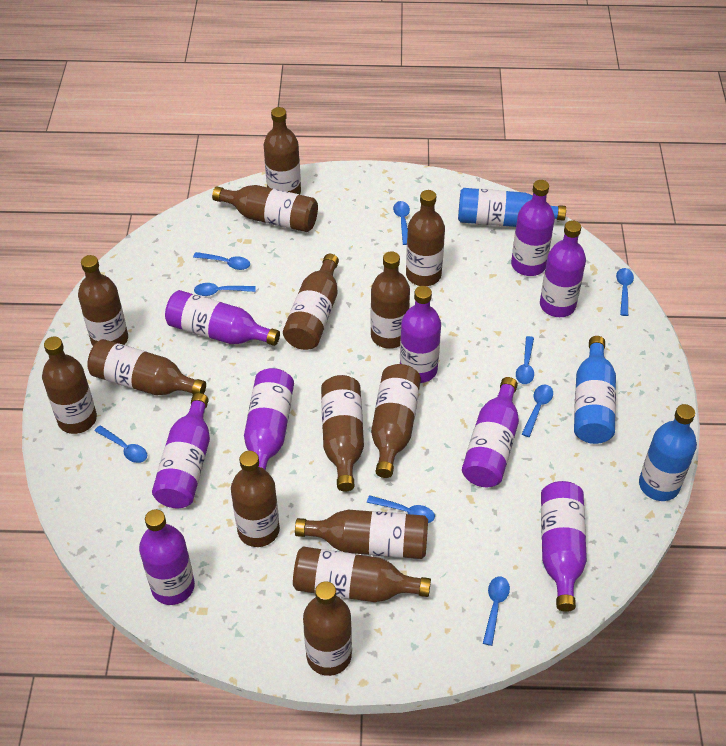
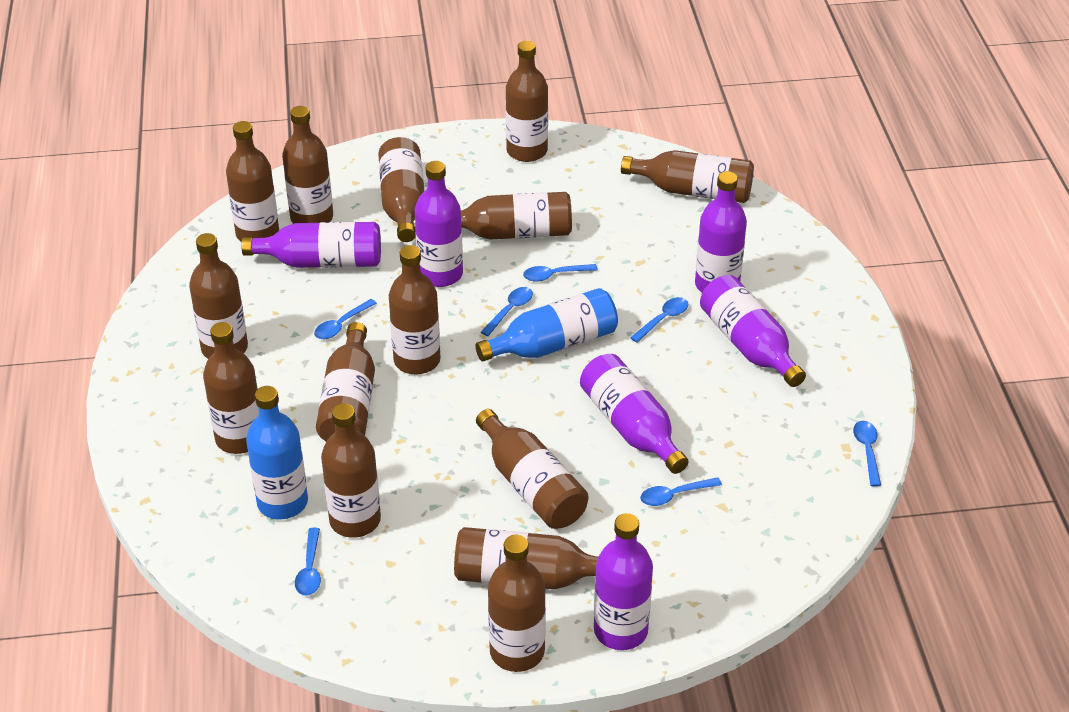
blue bottle: [458,188,566,227] [574,336,616,444] [639,404,697,501] = 3 -> [246,386,308,520] [476,288,618,362] = 2
blue spoon: [95,425,147,463] [193,252,250,270] [194,283,255,296] [367,495,435,523] [393,201,410,245] [483,577,510,646] [516,336,534,384] [522,385,553,437] [616,268,634,316] = 9 -> [295,528,321,596] [314,299,377,339] [481,287,533,336] [523,264,598,282] [630,297,688,343] [640,477,722,506] [853,421,881,487] = 7
purple bottle: [139,509,195,605] [152,393,210,508] [165,290,280,346] [244,368,294,471] [400,286,441,383] [462,377,519,487] [511,180,555,276] [540,221,586,317] [541,481,587,612] = 9 -> [241,222,381,268] [415,161,463,287] [580,354,689,474] [594,513,653,650] [695,171,747,292] [700,275,806,387] = 6

